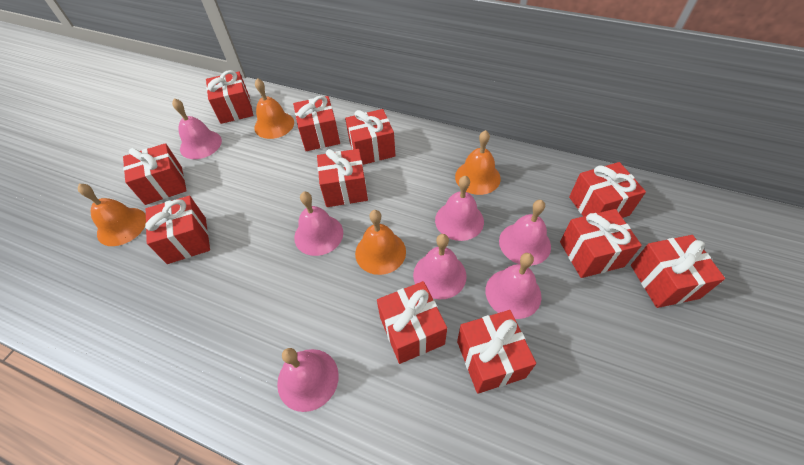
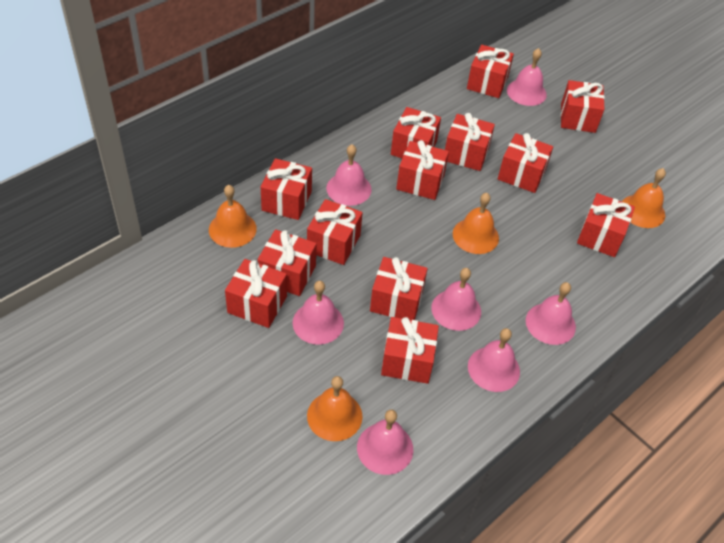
red gift: [123,143,187,205] [145,196,210,264] [206,70,253,124] [293,95,340,151] [317,149,368,207] [345,109,396,165] [377,281,447,364] [457,310,536,394] [560,209,642,278] [569,162,646,218] [631,235,725,308] = 11 -> [225,259,287,328] [258,229,317,296] [261,158,312,220] [307,199,363,265] [370,257,428,320] [381,317,439,384] [391,107,441,158] [396,140,449,200] [445,113,495,171] [467,45,514,98] [498,133,553,193] [561,80,605,133] [577,193,635,257] = 13

